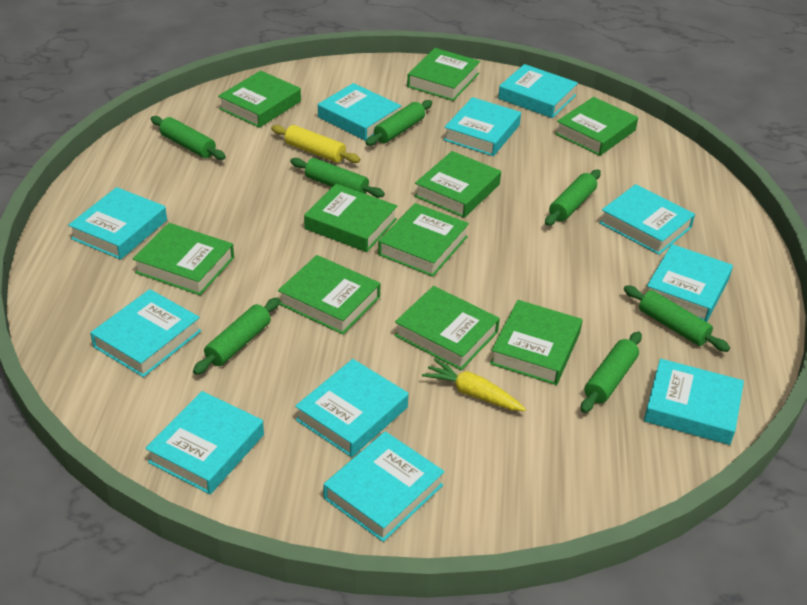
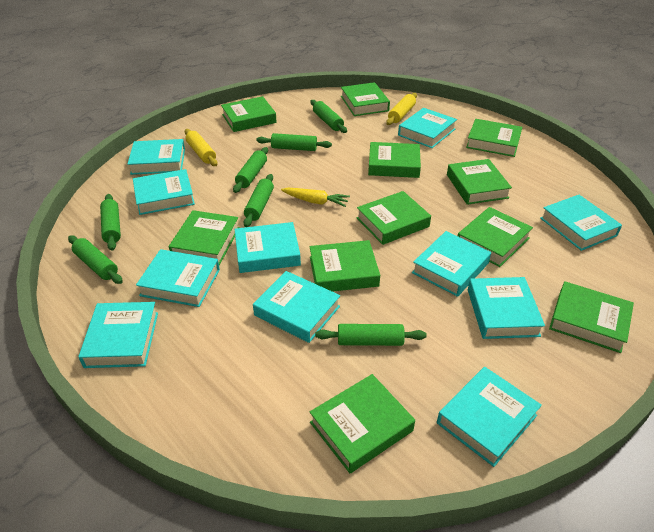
green book: [133,223,234,295] [218,71,301,128] [278,255,381,334] [304,184,397,252] [378,203,469,277] [394,286,500,370] [407,48,480,101] [414,151,501,218] [490,300,582,385] [555,97,638,156] = 10 -> [169,210,240,265] [221,96,277,132] [310,240,380,292] [310,374,415,473] [341,82,390,116] [356,191,431,245] [368,142,421,178] [447,159,512,205] [458,207,533,267] [466,119,522,157] [549,281,634,353] = 11
yellow rolling pin: [271,125,360,163] = 1 -> [185,129,218,166] [386,93,417,125] = 2

